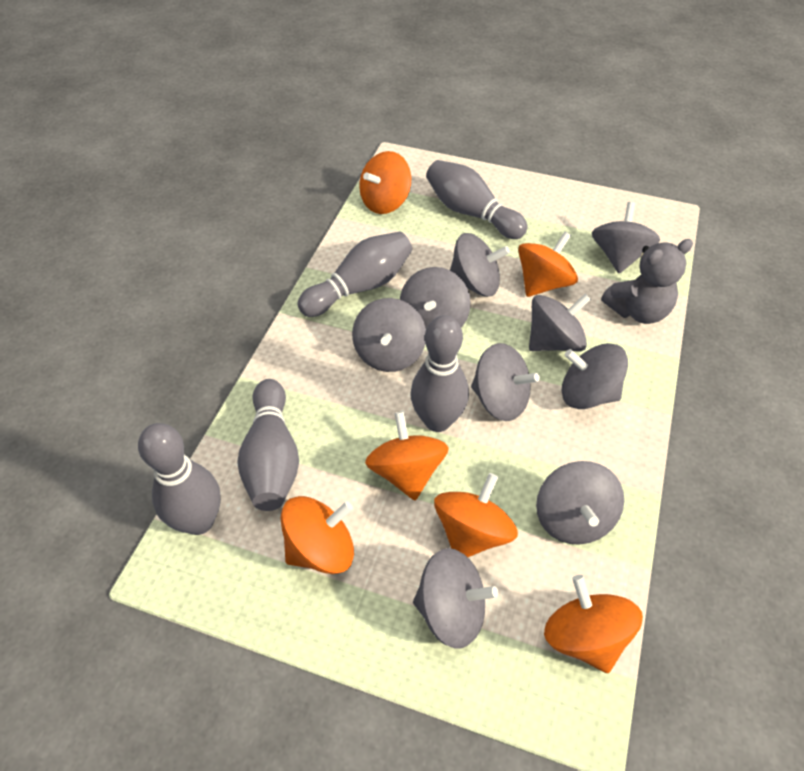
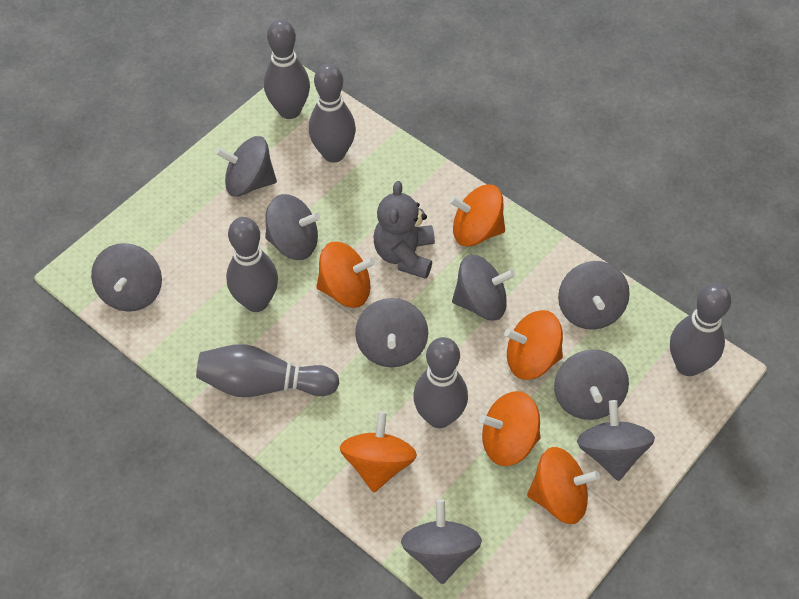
grey bowling pin: [138,423,221,535] [237,379,299,511] [297,232,412,317] [410,315,469,432] [426,160,527,239] = 5 -> [196,344,339,397] [226,217,278,312] [264,19,310,119] [309,63,356,163] [413,337,468,428] [670,283,731,376] = 6

